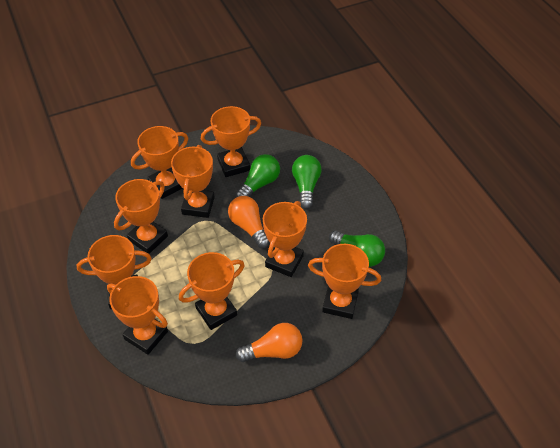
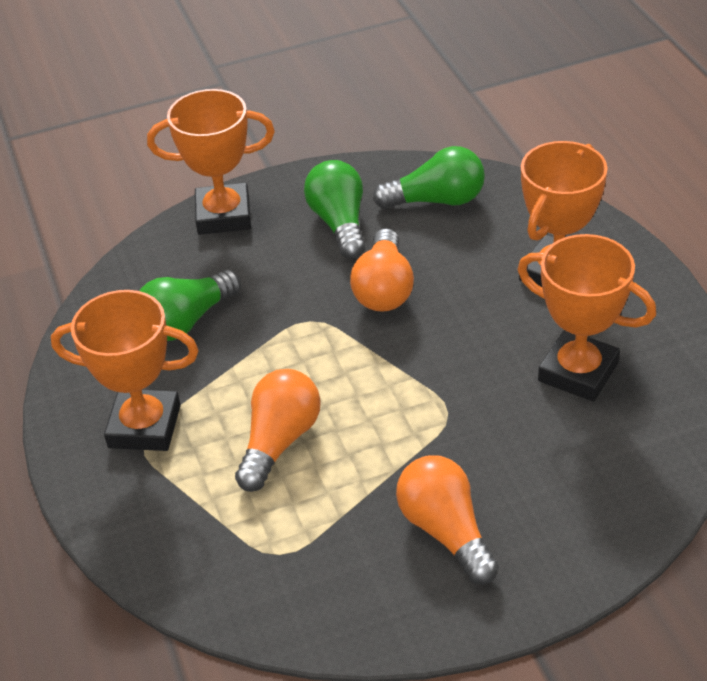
orange light bulb: [228,196,270,248] [236,323,302,362] = 2 -> [235,369,321,492] [350,228,414,312] [396,455,499,585] = 3
orange trophy: [77,235,152,309] [107,276,168,355] [114,179,168,254] [131,126,188,199] [171,145,215,218] [179,252,245,330] [201,106,261,177] [263,201,307,277] [308,244,381,319] = 9 -> [51,290,199,451] [147,89,275,235] [517,234,656,402] [519,141,608,287] = 4

